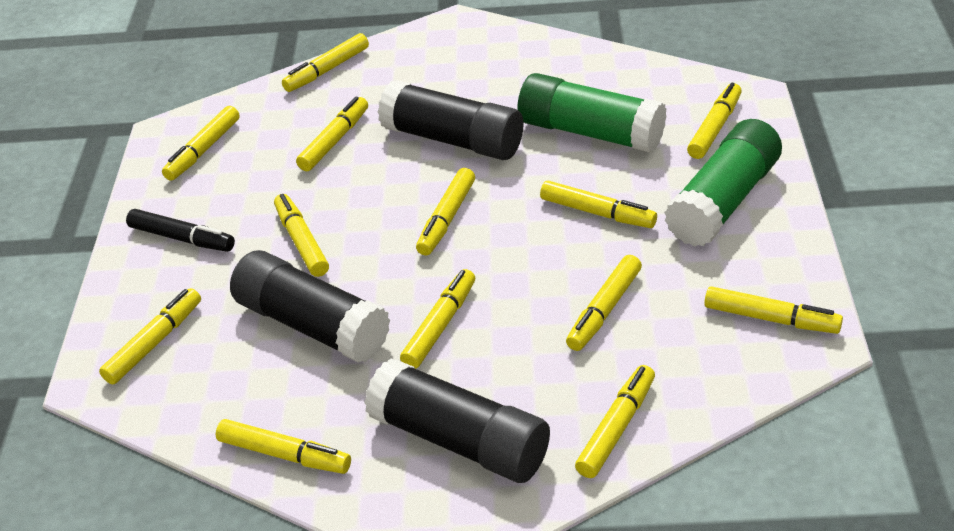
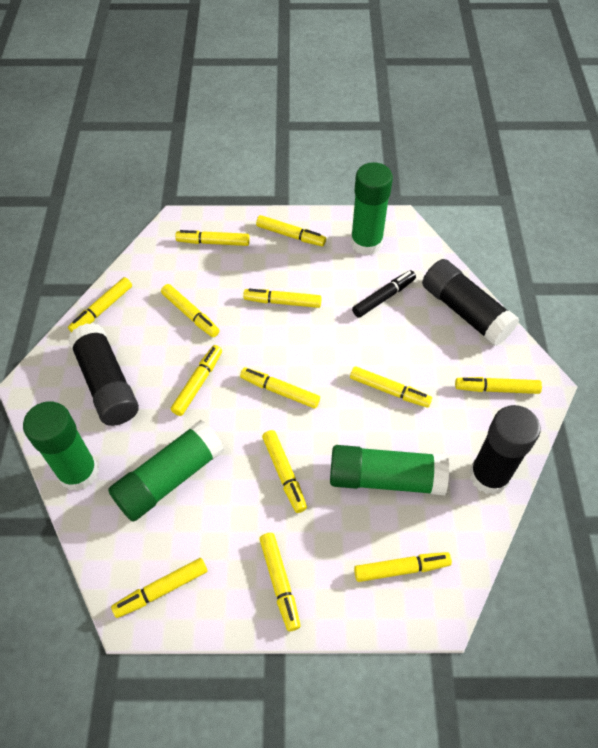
green glue stick: [517,73,667,153] [664,119,782,247] = 2 -> [23,401,98,491] [108,420,224,521] [330,445,449,495] [351,162,393,255] = 4

